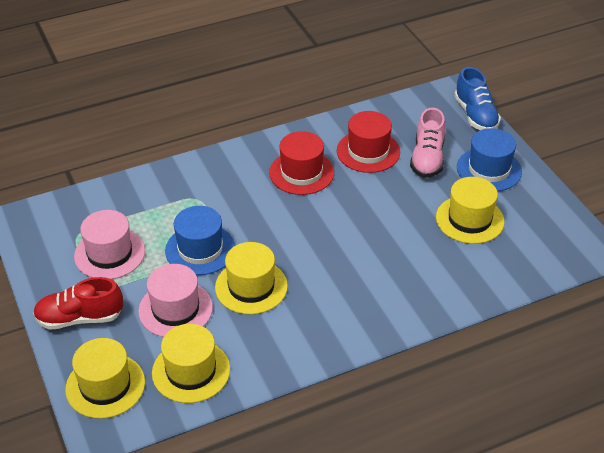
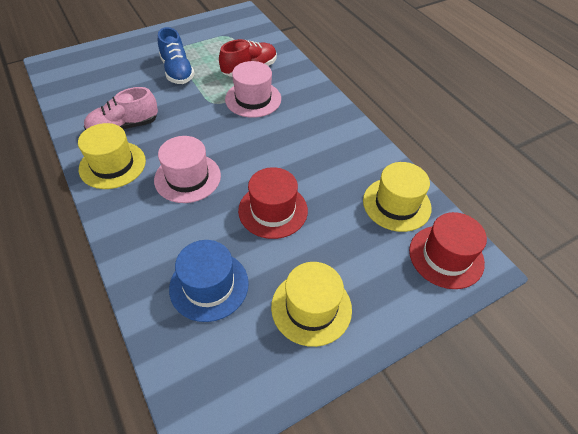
blue hat: [165,206,235,275] [457,128,522,192] = 2 -> [169,240,249,322] = 1
yellow hat: [65,338,145,419] [152,324,230,403] [215,242,288,315] [436,177,504,244] = 4 -> [78,123,146,189] [271,262,352,347] [363,162,431,232] = 3

